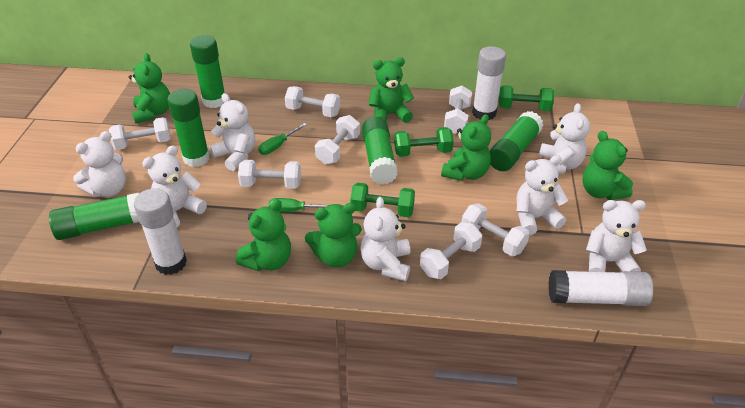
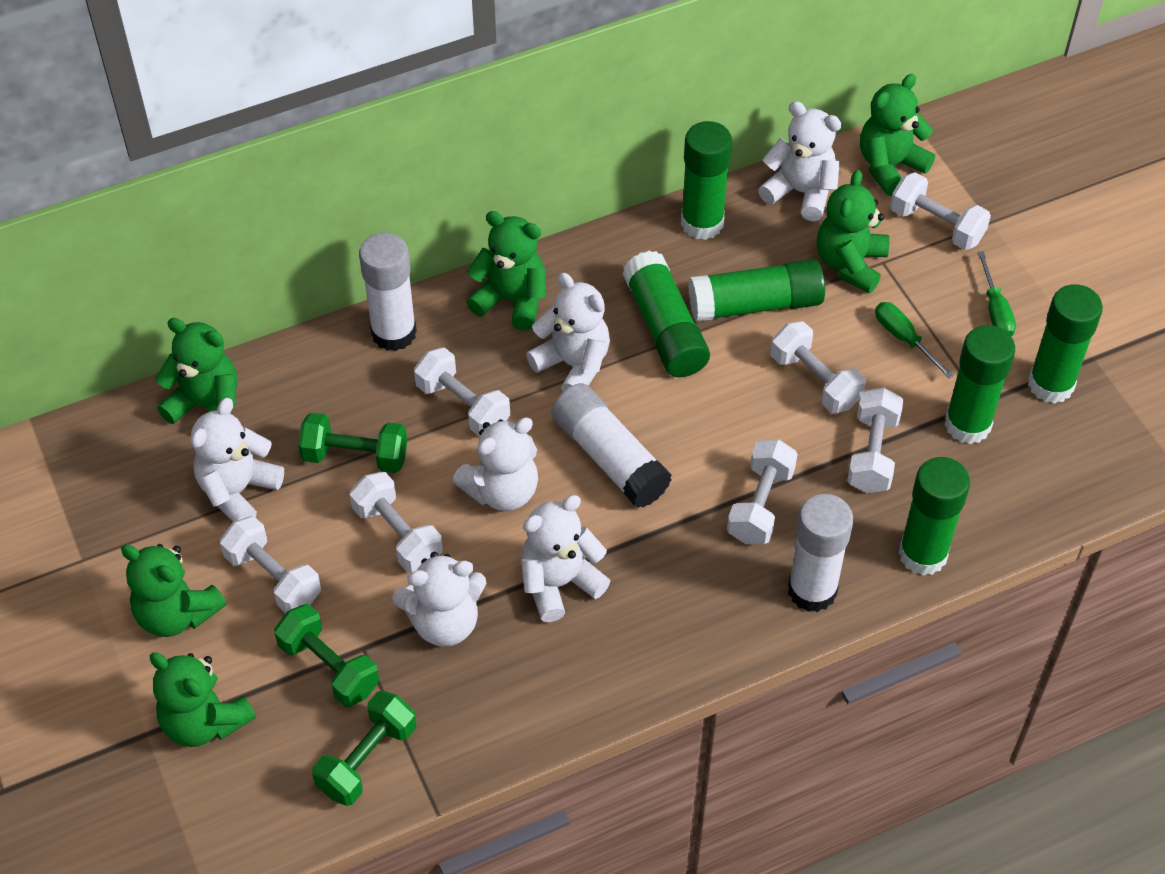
green glue stick: [49,193,139,240] [167,89,210,167] [190,35,225,108] [362,117,398,185] [489,111,543,171] = 5 -> [622,251,710,377] [681,121,732,240] [688,259,825,322] [898,457,970,576] [944,325,1015,444] [1028,284,1103,404] = 6
white teddy bear: [73,131,126,197] [142,145,207,227] [209,93,255,171] [360,197,410,281] [516,155,568,235] [539,103,590,174] [586,200,647,272] = 7 -> [191,398,284,522] [393,552,486,647] [453,418,538,511] [521,495,610,622] [526,273,610,392] [758,101,841,221] = 6

